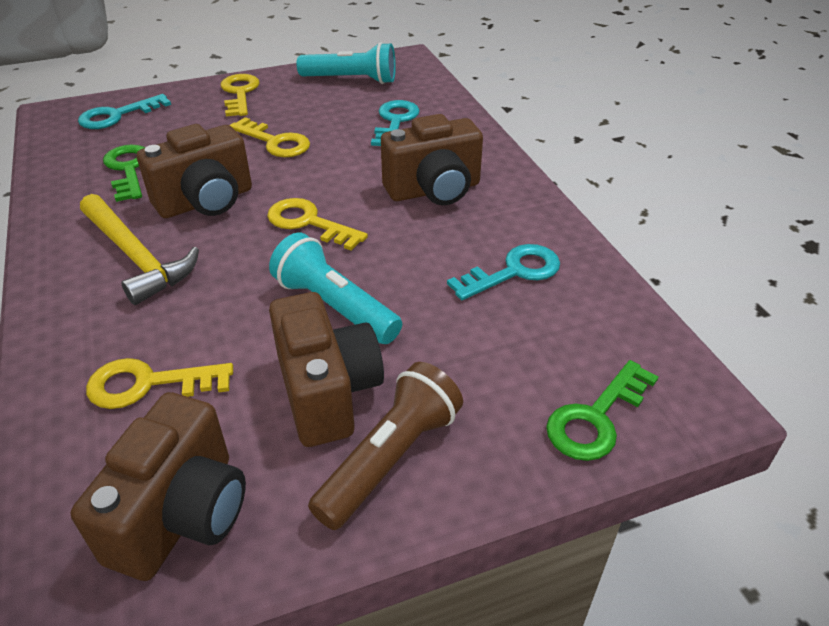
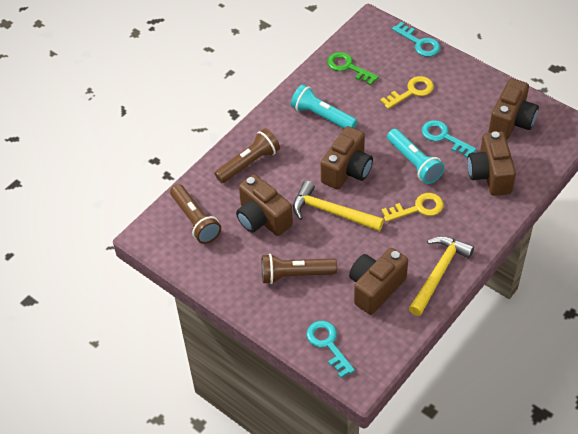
brown camera: [71,392,246,581] [137,124,252,218] [269,292,384,447] [381,114,483,205] = 4 -> [236,174,293,236] [321,126,373,190] [349,248,408,315] [467,131,516,196] [489,78,539,140] = 5
brown flashlight: [308,362,463,530] = 1 -> [170,184,221,244] [214,128,280,183] [261,254,337,284] = 3
green key: [103,145,145,202] [546,360,658,461] = 2 -> [327,52,379,86] = 1
yellow hammer: [80,194,199,305] = 1 -> [293,181,384,231] [409,236,474,316] = 2
yellow key: [86,358,233,409] [221,74,259,116] [229,117,310,157] [267,198,368,250] = 4 -> [380,76,434,109] [382,193,444,222] = 2

